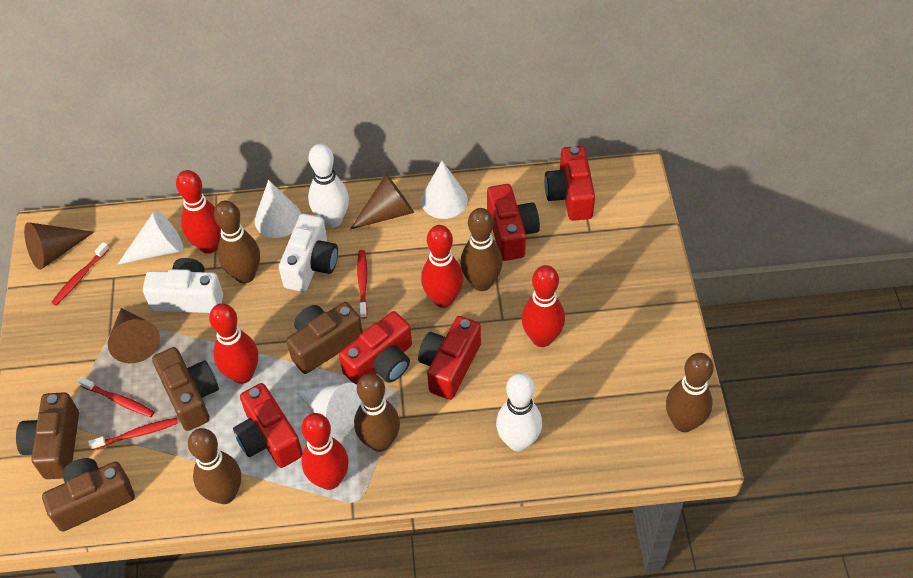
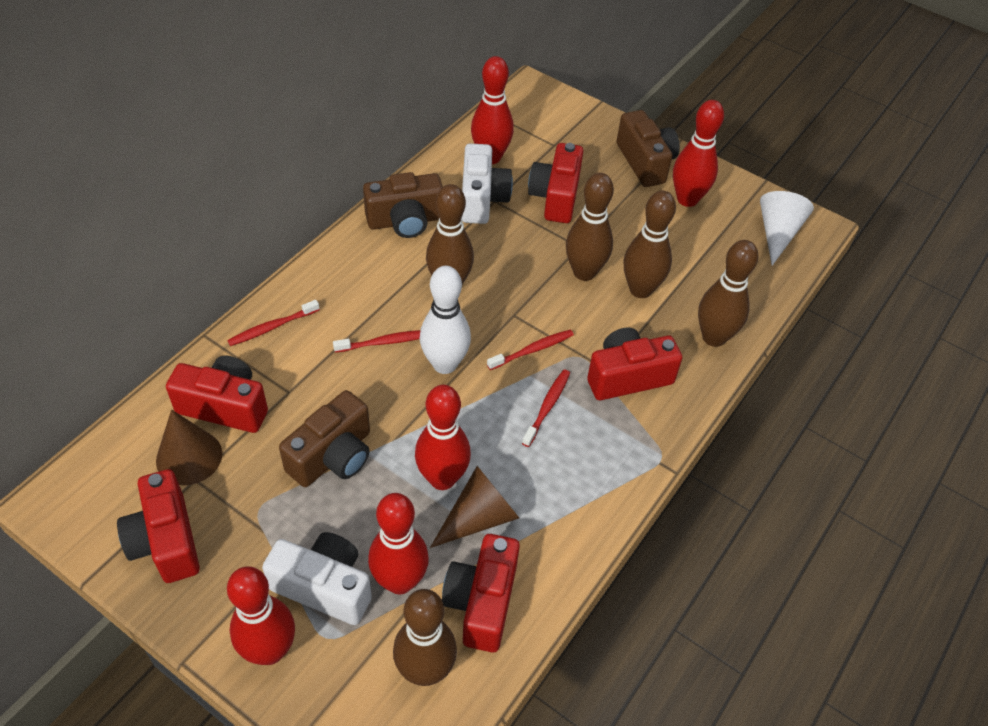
brown camera: [16,392,79,479] [42,458,135,532] [152,347,219,431] [286,302,363,374] = 4 -> [279,390,370,487] [363,172,443,238] [617,110,680,187] = 3
brown cone: [24,222,94,270] [108,308,160,363] [350,174,414,230] = 3 -> [156,410,222,485] [430,466,519,548] = 2
white bowling pin: [308,144,349,228] [496,373,542,451] = 2 -> [420,266,471,374] = 1
white cone: [117,210,184,265] [255,180,301,238] [295,382,362,435] [421,161,468,219] = 4 -> [760,191,814,266] = 1

